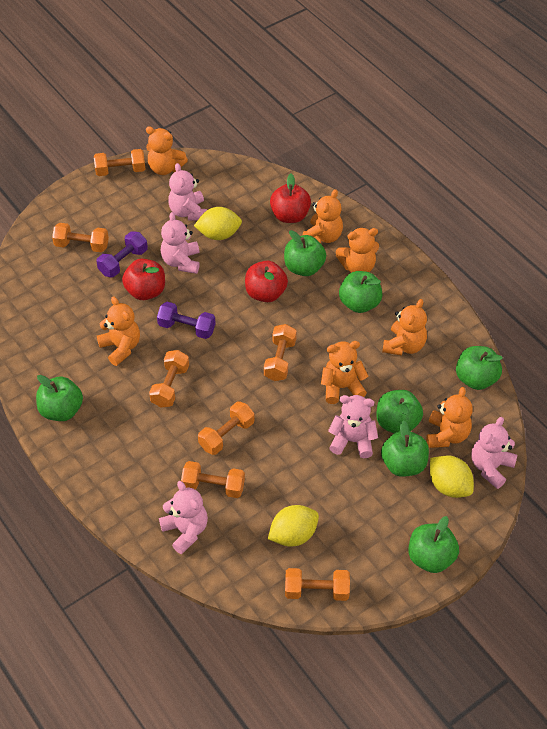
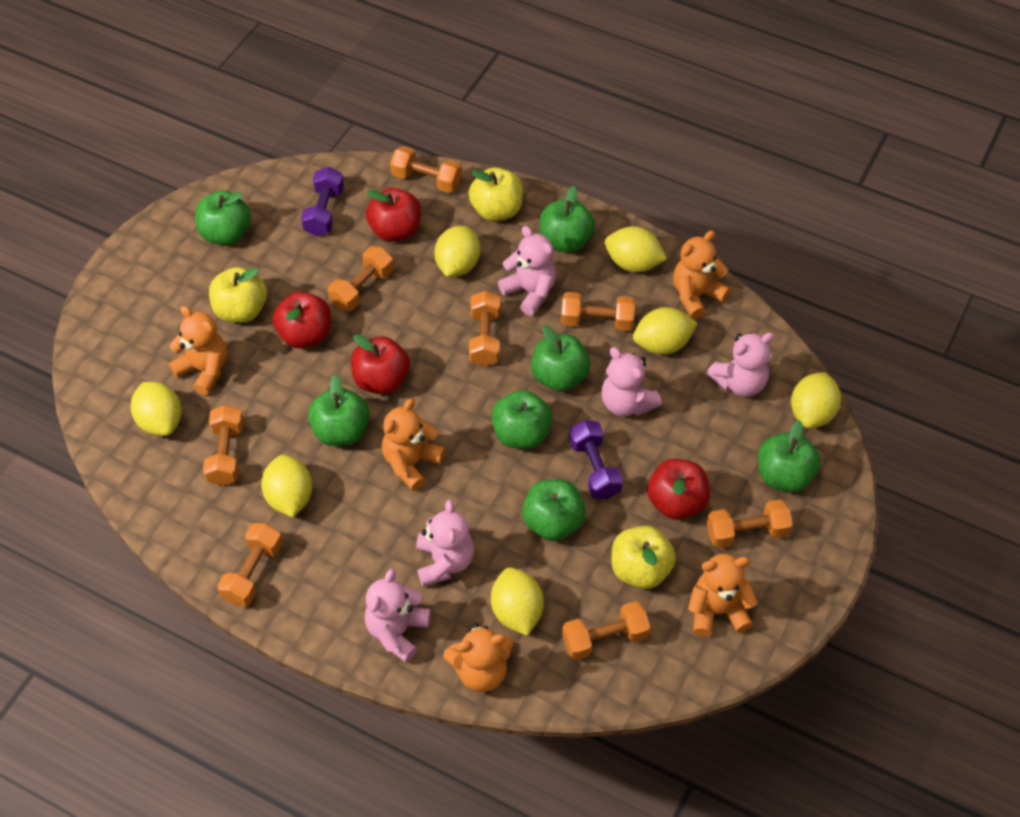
orange dumbbell: [52,223,109,252] [94,149,146,176] [149,350,189,408] [181,461,245,498] [198,402,255,455] [264,324,297,381] [285,568,350,601] = 7 -> [203,405,244,486] [217,523,283,606] [328,246,394,311] [390,146,462,193] [469,291,500,366] [561,292,635,331] [562,601,650,660] [707,499,793,548] = 8
orange teddy bear: [97,296,140,366] [146,126,188,175] [303,189,343,244] [321,341,368,404] [336,228,379,273] [382,299,427,356] [426,387,473,448] = 7 -> [169,306,227,395] [382,398,445,491] [443,623,514,692] [673,230,730,319] [688,554,758,637] = 5
red apple: [122,259,165,300] [245,261,288,302] [270,174,311,223] = 3 -> [273,292,331,348] [351,334,410,394] [366,188,421,242] [647,459,710,520] = 4
yellow apple: none = 0 -> [209,267,267,323] [468,167,523,221] [612,526,676,589] = 3
yellow lemon: [194,207,242,240] [268,505,319,547] [430,455,474,498] = 3 -> [131,382,182,436] [261,455,312,517] [434,226,480,277] [491,567,544,636] [605,226,667,272] [633,307,697,355] [791,372,841,428] = 7

